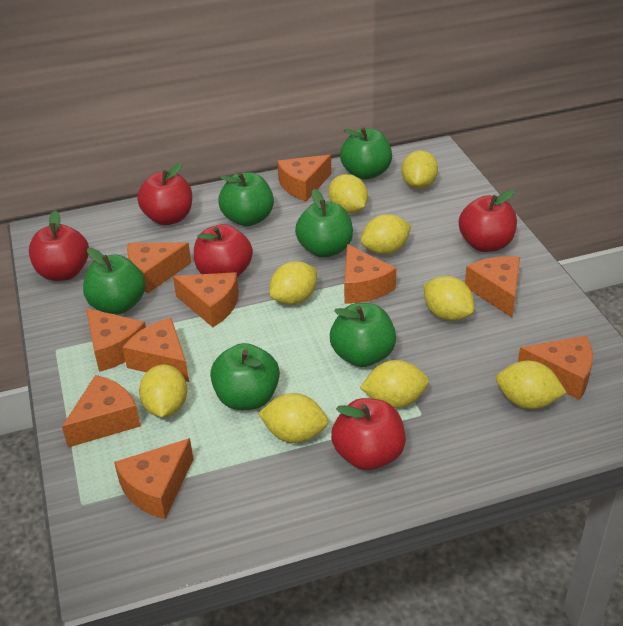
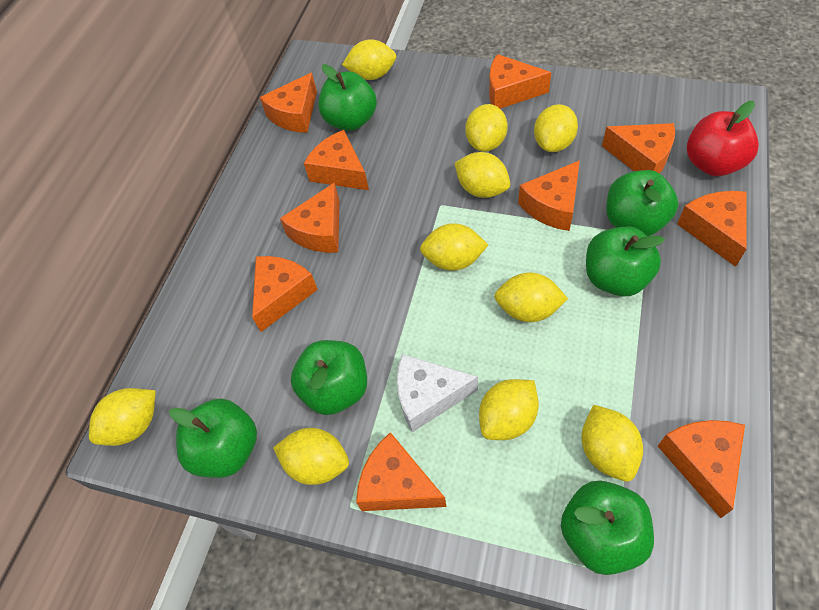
red apple: [29,210,89,281] [137,163,192,225] [194,224,253,277] [331,398,406,470] [459,190,517,252] = 5 -> [687,101,759,176] = 1
white cheese: none = 0 -> [397,354,478,432] = 1
yellow lemon: [139,364,187,417] [258,393,328,443] [269,261,317,305] [328,174,368,213] [360,360,429,408] [361,214,411,255] [401,150,438,189] [424,276,474,321] [496,361,567,409] = 9 -> [89,388,156,446] [273,428,349,485] [342,39,397,80] [420,223,488,271] [454,152,510,198] [465,104,508,152] [479,379,539,440] [494,272,568,322] [534,104,578,152] [582,405,643,481] = 10

